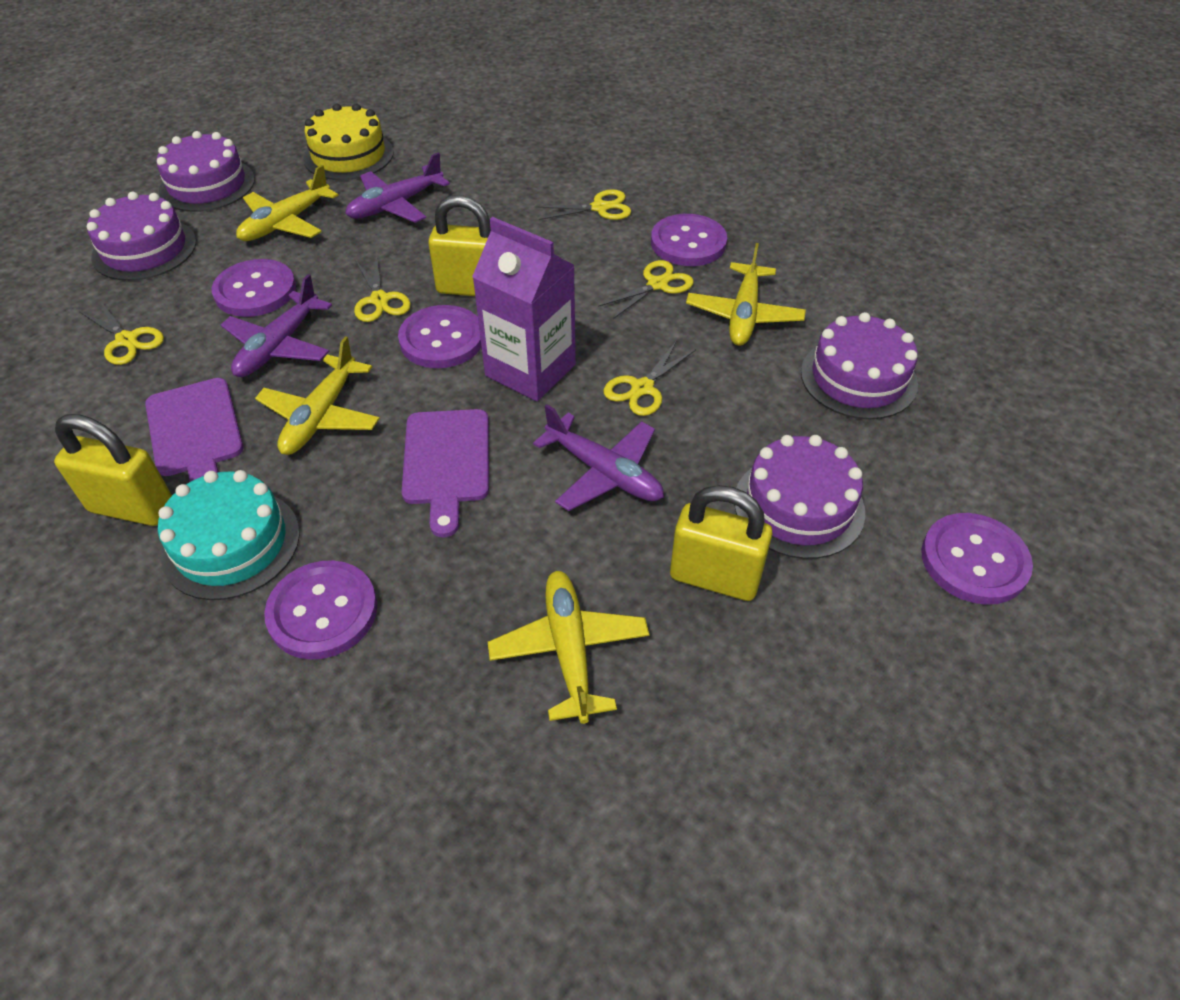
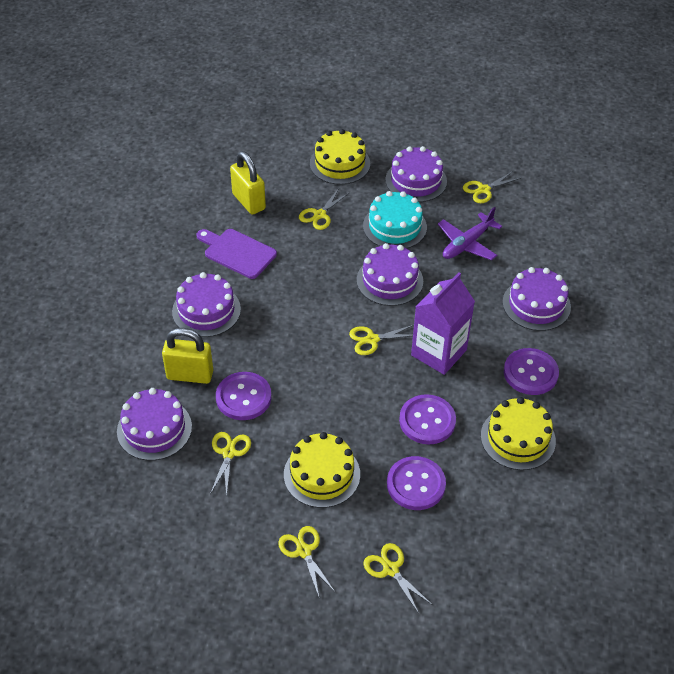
purple button: [212,259,296,317] [264,560,377,660] [398,305,481,368] [651,214,727,266] [921,513,1033,605] = 5 -> [216,372,271,420] [387,456,446,510] [399,394,456,445] [504,348,559,395] = 4
purple cake: [87,192,196,281] [156,131,255,212] [734,435,865,559] [801,312,918,419] = 4 -> [117,388,192,461] [172,272,241,337] [357,243,423,306] [385,146,447,202] [503,267,571,331] = 5
purple cutting board: [145,378,243,482] [402,409,489,537] = 2 -> [197,229,277,279] = 1
purple plane: [221,274,332,377] [345,152,450,223] [533,404,664,511] = 3 -> [438,207,502,260] = 1
yellow cake: [303,104,394,180] = 1 -> [284,432,360,508] [310,129,370,185] [481,397,556,470] = 3
yellow padlock: [54,414,172,526] [428,195,491,296] [670,485,773,601] = 3 -> [162,328,213,384] [230,151,266,215] = 2
yellow plane: [236,165,339,241] [255,337,380,455] [488,571,649,724] [686,243,806,346] = 4 -> none = 0
yellow scissors: [80,301,164,365] [354,255,411,322] [536,189,631,220] [598,260,694,319] [603,342,696,416] = 5 -> [210,432,251,497] [278,526,335,596] [299,188,350,230] [349,325,414,355] [364,543,433,614] [463,171,521,203] = 6

